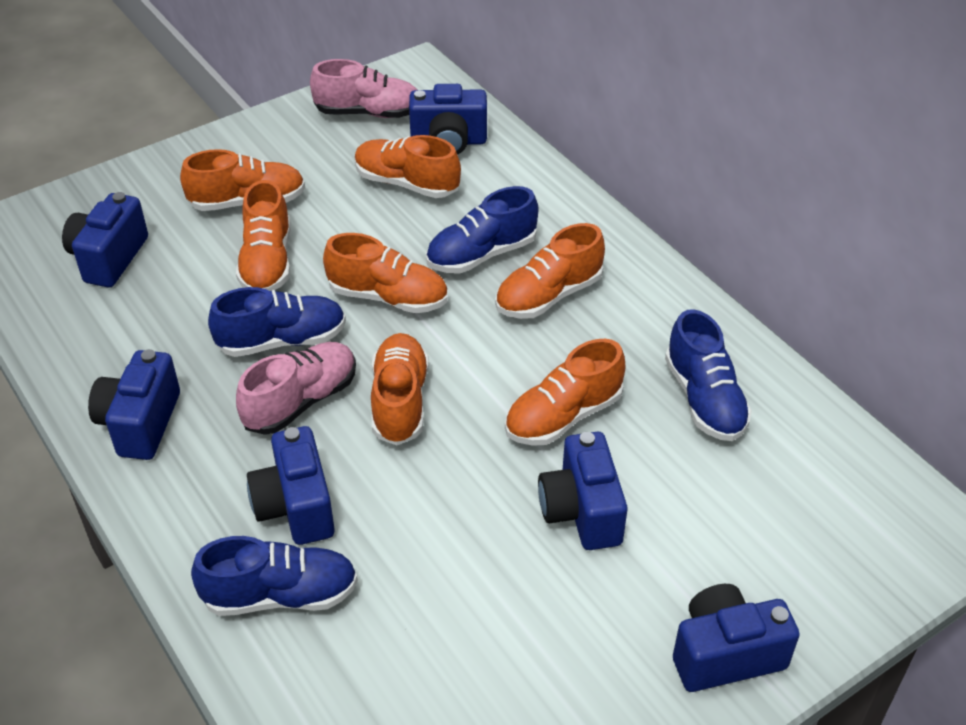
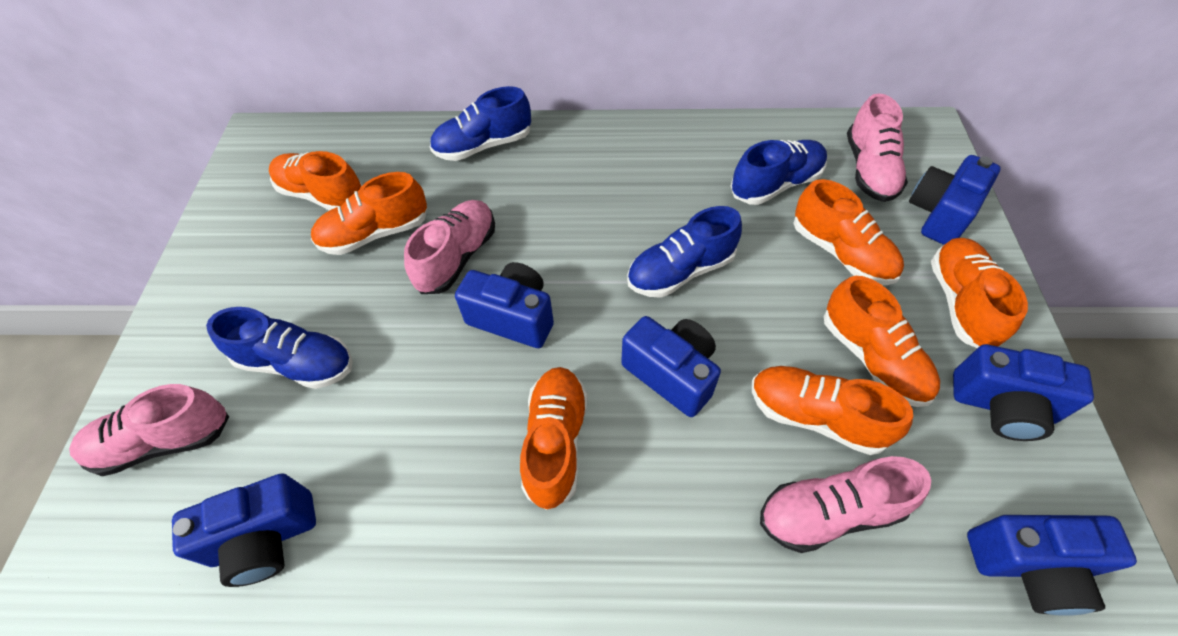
pink shoe: [236,342,356,435] [310,59,418,118] = 2 -> [69,384,229,476] [404,200,495,294] [760,456,931,553] [847,93,908,202] = 4

